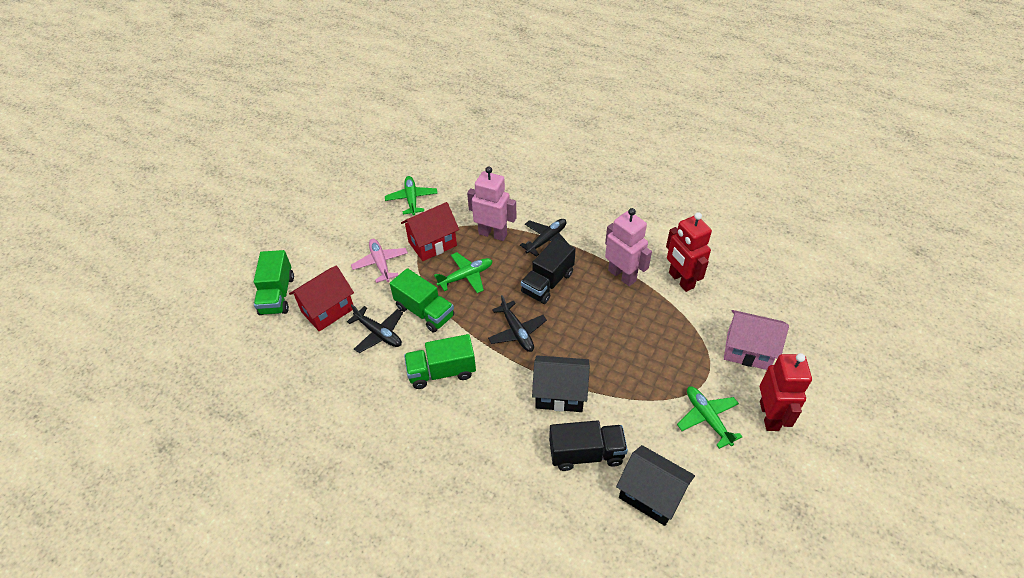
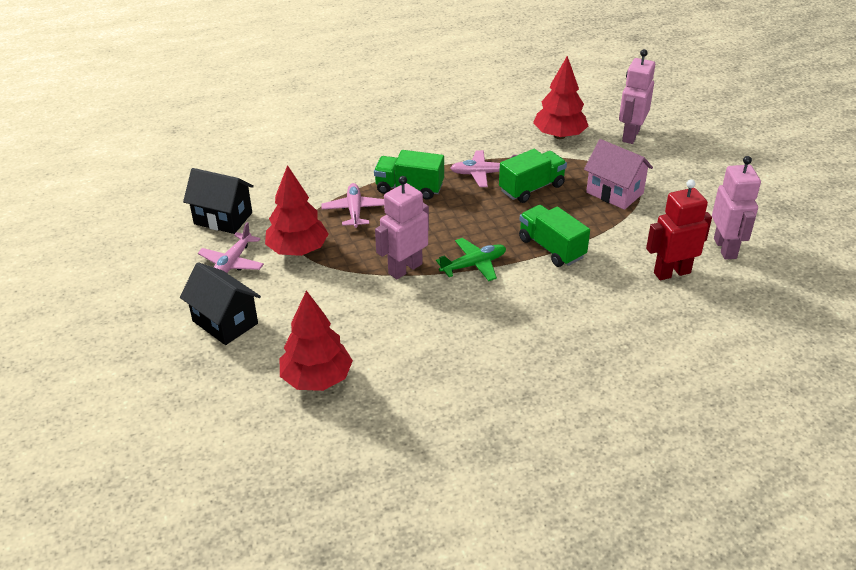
black plane: [347,305,403,353] [488,295,547,352] [520,219,568,257] = 3 -> none = 0
black truck: [521,238,576,304] [549,420,628,471] = 2 -> none = 0
green plane: [385,176,438,215] [434,252,493,293] [677,386,742,449] = 3 -> [436,238,506,281] = 1
pink plane: [351,239,408,283] = 1 -> [198,222,264,273] [321,183,384,228] [450,150,517,187] = 3
pink robot: [467,166,517,241] [605,208,652,286] = 2 -> [375,176,429,279] [619,49,655,144] [712,156,761,260] = 3
red house: [289,265,354,332] [401,202,459,261] = 2 -> none = 0
red robot: [666,212,712,292] [760,353,812,431] = 2 -> [646,179,712,280] = 1
red tree: none = 0 -> [265,165,329,256] [280,290,353,391] [533,56,588,139] = 3

